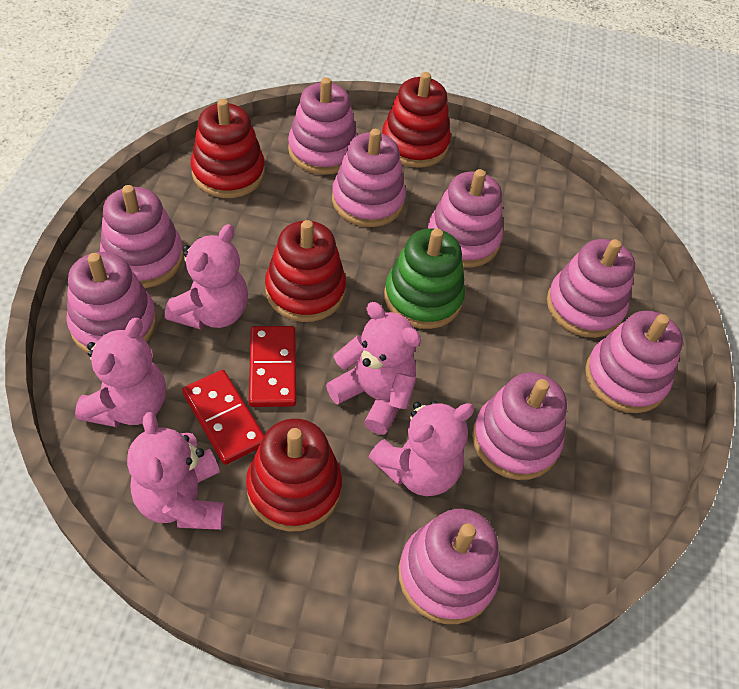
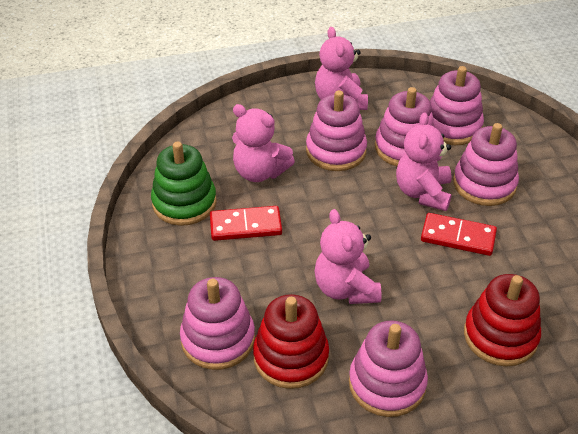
pink stacking toy: [66,252,157,353] [100,185,184,288] [288,77,357,175] [332,129,406,227] [399,509,500,624] [427,169,503,267] [472,372,567,480] [547,239,635,338] [585,311,683,413] = 9 -> [180,277,255,370] [306,90,367,171] [349,321,428,417] [375,87,434,167] [430,66,484,145] [453,123,519,206] = 6
pink teddy bear: [75,318,166,427] [127,412,225,530] [165,224,248,329] [326,302,421,435] [369,401,474,496] = 5 -> [232,104,295,182] [315,27,368,110] [315,209,382,304] [396,112,452,211] = 4
red stacking toy: [191,99,265,198] [246,418,342,531] [265,220,346,322] [382,72,451,168] = 4 -> [253,294,329,389] [464,274,541,366] = 2

